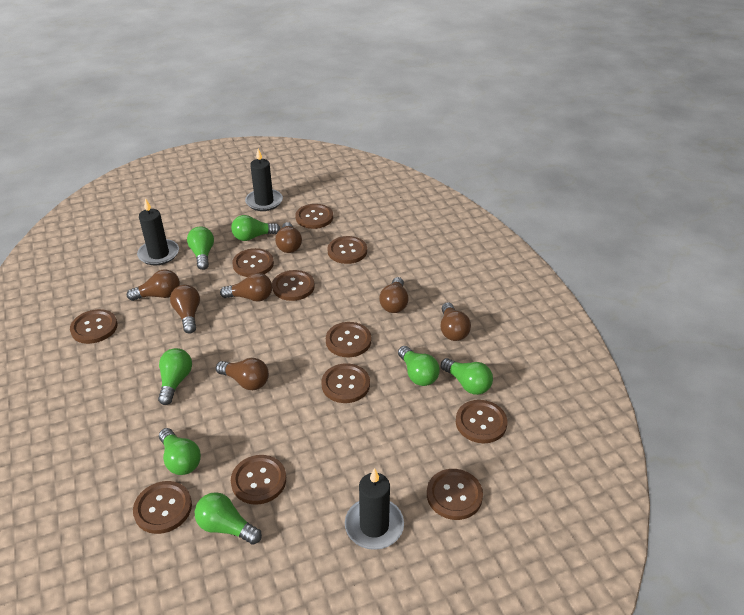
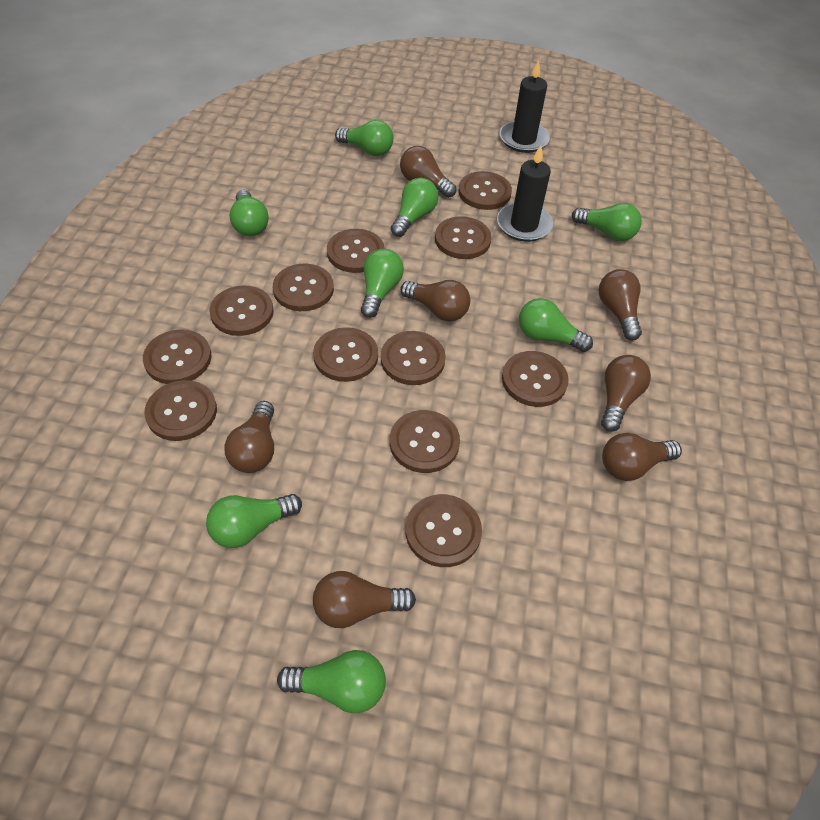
black candle: [137,198,179,266] [245,148,283,211] [345,468,404,550] = 3 -> [497,145,553,242] [500,60,550,153] = 2
brown button: [70,309,118,344] [133,481,192,534] [231,455,286,505] [232,248,274,277] [272,270,315,301] [295,204,333,229] [322,363,370,403] [326,322,371,357] [327,236,367,264] [427,469,483,520] [456,400,507,443] = 11 -> [143,329,211,384] [144,380,217,441] [210,285,274,336] [273,264,334,311] [313,327,378,382] [327,229,385,273] [381,331,445,385] [390,410,460,473] [405,494,482,567] [435,216,492,259] [458,171,512,210] [502,351,569,407] = 12
green light bulb: [158,348,192,405] [159,428,201,475] [187,226,214,270] [195,492,262,545] [231,215,280,241] [398,346,440,386] [441,358,493,395] = 7 -> [206,494,302,548] [230,190,269,236] [277,650,386,713] [335,120,393,156] [361,249,404,318] [391,178,439,237] [519,298,593,352] [572,203,642,241] = 8

